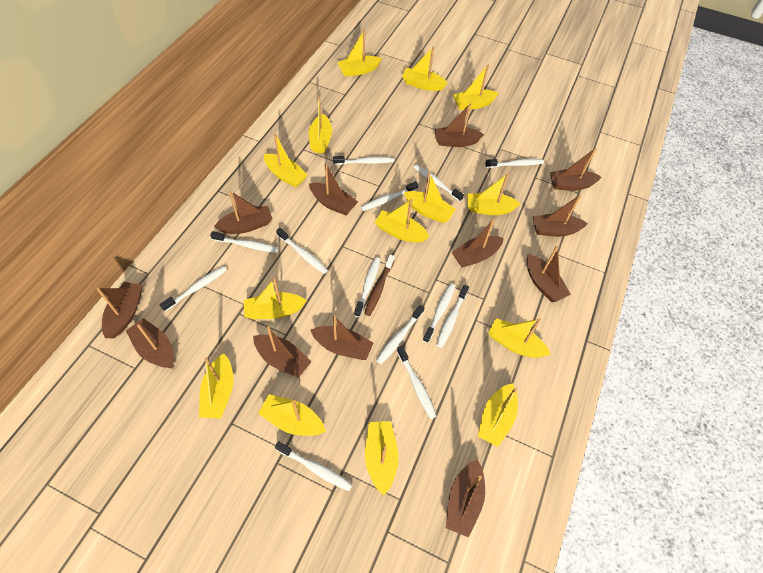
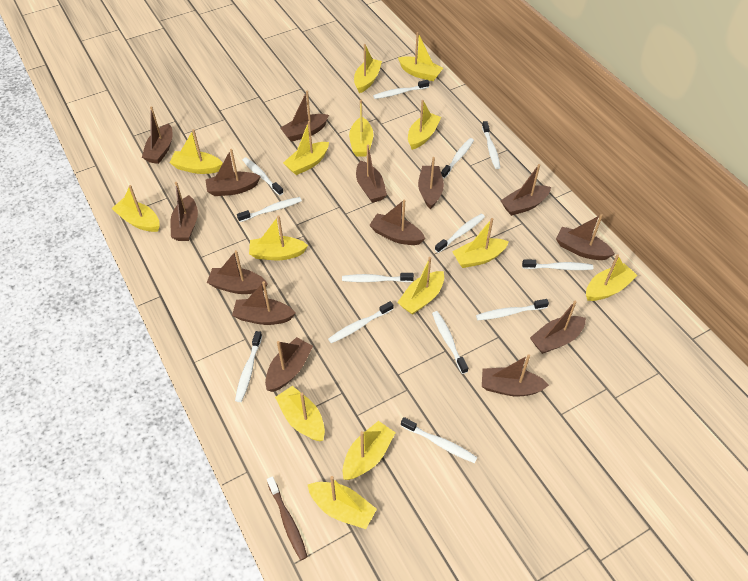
brown boat: [97,282,142,338] [126,318,174,368] [214,190,273,234] [253,326,311,378] [309,163,358,215] [311,315,373,360] [435,103,484,147] [446,459,485,537] [452,219,504,267] [527,246,571,302] [533,195,588,237] [550,148,602,191] = 12 -> [142,106,173,164] [170,182,198,241] [205,149,261,196] [207,250,268,294] [232,281,295,325] [265,337,313,392] [280,91,329,142] [356,145,387,203] [369,199,425,245] [418,157,444,209] [482,354,549,397] [500,164,551,216] [530,301,586,354] [556,214,615,260] = 14

